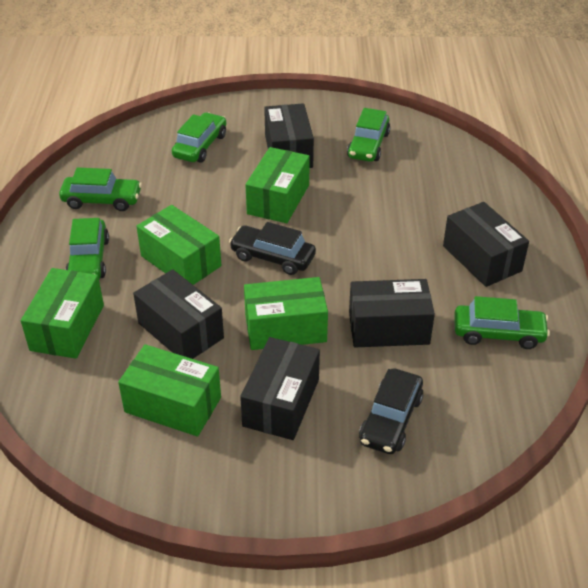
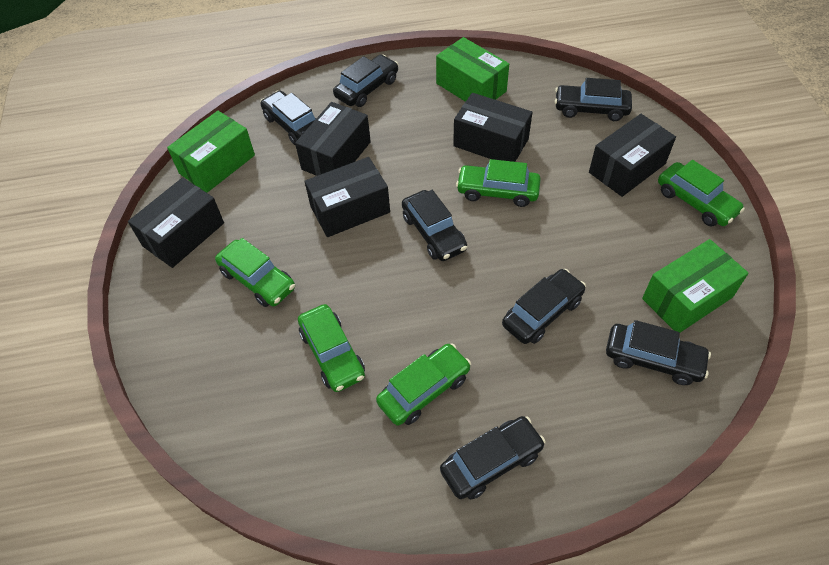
black car: [229,222,316,275] [359,368,423,454] = 2 -> [260,90,316,145] [333,54,399,107] [402,190,467,261] [440,416,546,500] [502,269,586,344] [555,78,632,121] [606,320,711,385] = 7
green box: [21,268,104,359] [118,344,221,437] [136,205,221,285] [244,277,328,350] [245,147,310,223] = 5 -> [167,111,255,193] [436,37,509,102] [642,239,749,332] = 3

